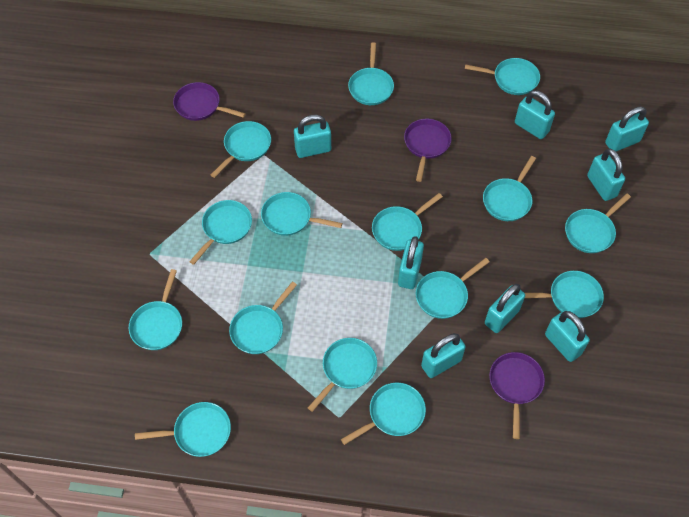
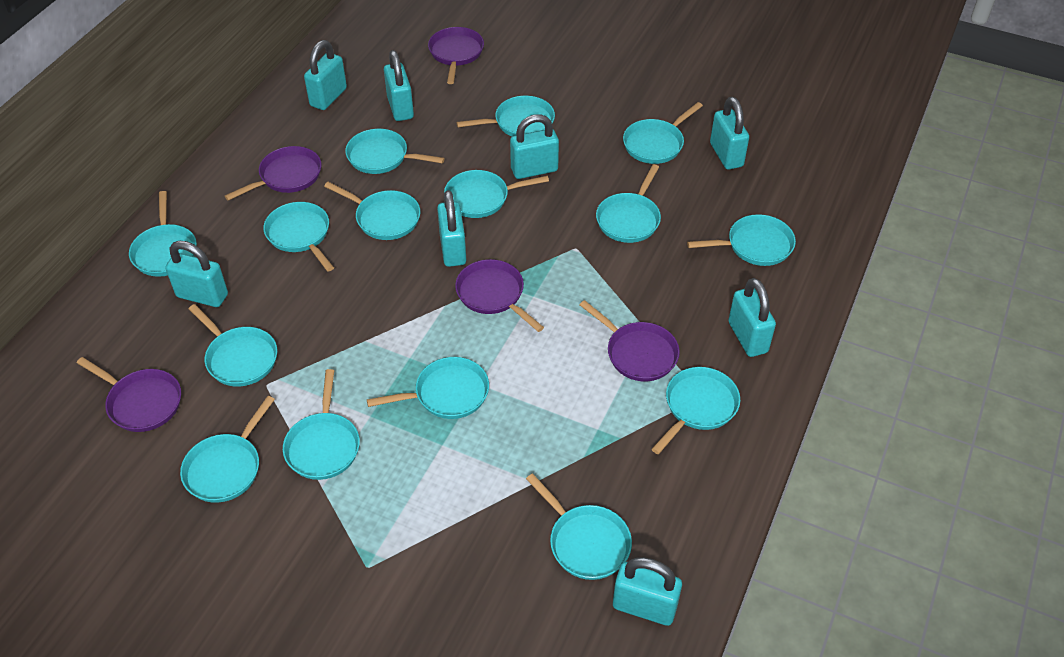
purple pan: [173,82,246,121] [404,119,452,182] [489,352,545,439] = 3 -> [77,357,181,432] [225,146,321,201] [428,27,484,84] [455,259,544,332] [580,300,680,381] = 5

